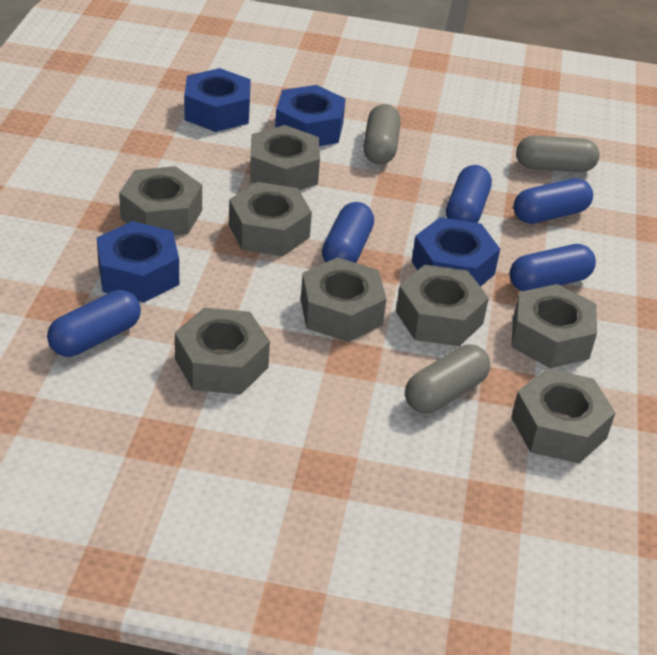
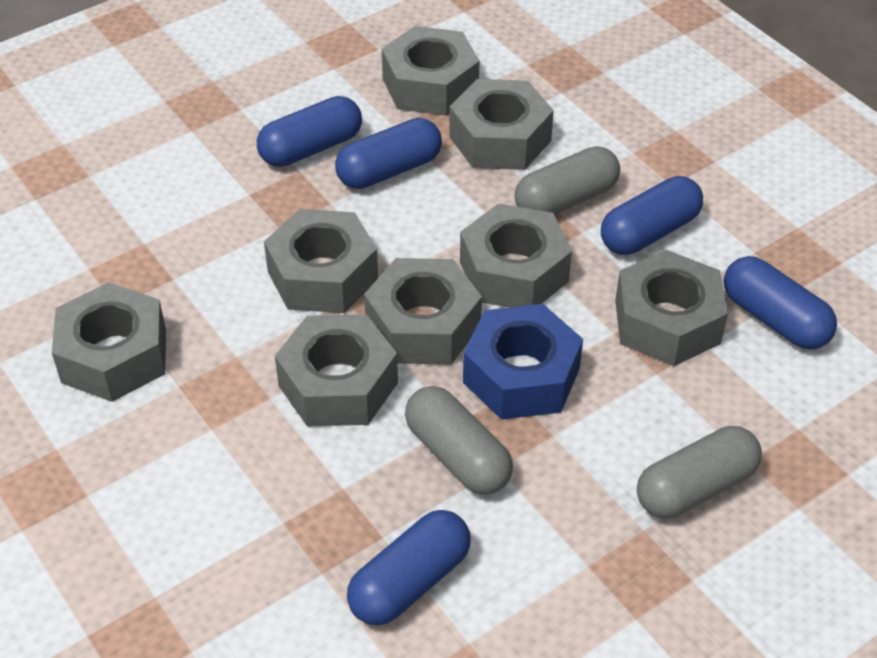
blue nut: [97,221,179,302] [184,68,251,132] [275,85,346,146] [412,217,500,287] = 4 -> [463,304,583,420] = 1

